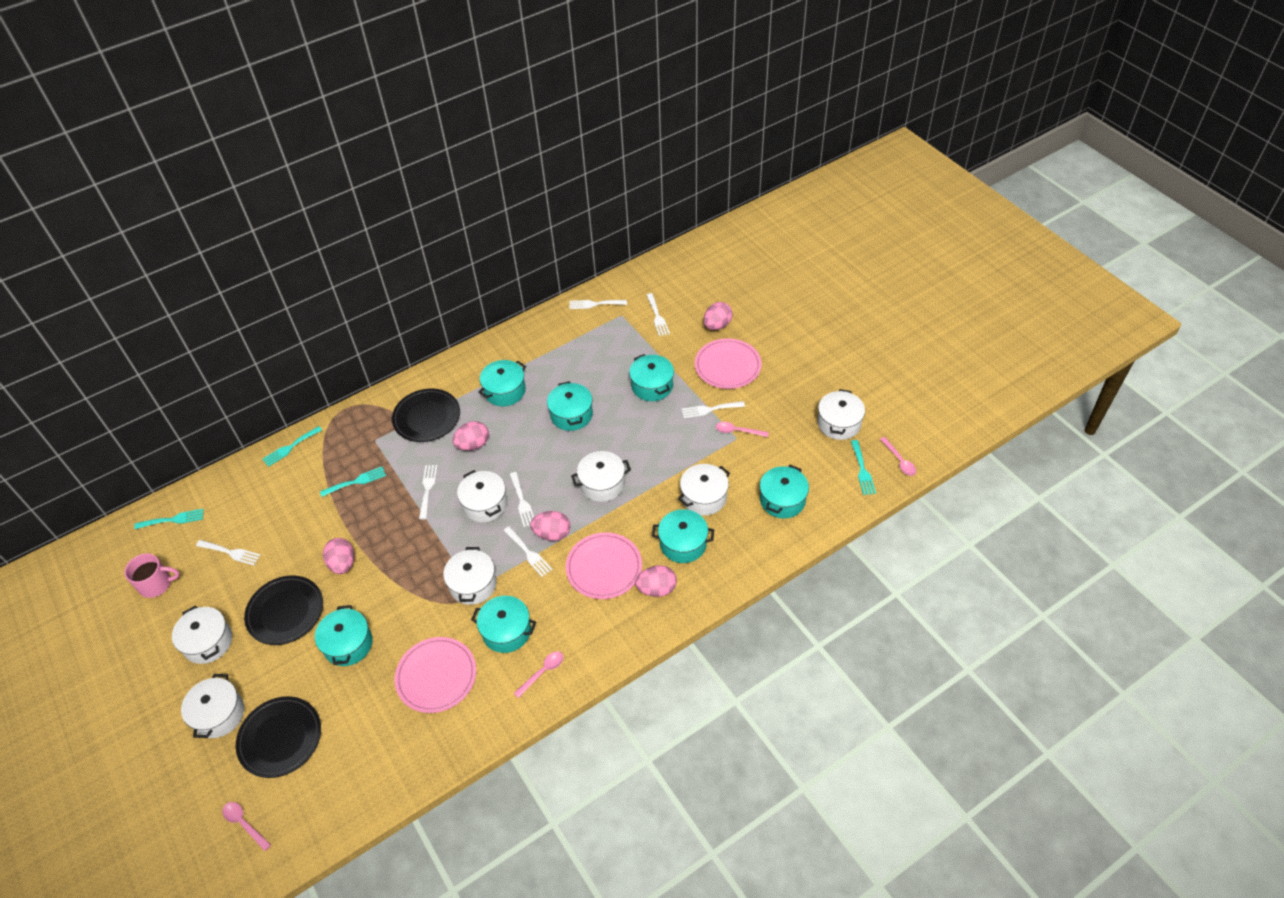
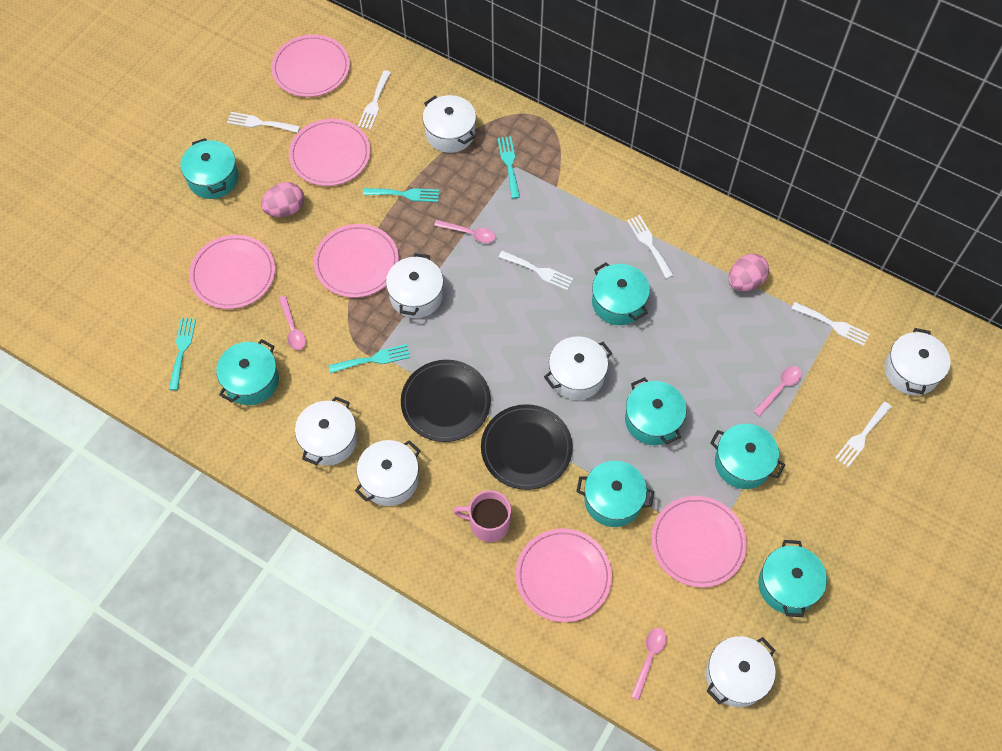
black plate: [236,696,321,778] [244,575,323,645] [392,388,460,442] = 3 -> [401,360,491,442] [481,404,573,490] = 2
pink egg: [323,538,354,574] [453,421,489,451] [530,511,570,541] [635,565,677,597] [703,302,733,330] = 5 -> [261,182,304,217] [729,254,769,291] = 2
pink plate: [395,637,476,713] [566,533,642,599] [695,338,762,389] = 3 -> [189,235,275,309] [271,35,350,97] [289,119,370,186] [314,224,399,298] [516,528,612,622] [651,496,747,587] = 6
white fork: [196,540,261,565] [419,465,438,519] [503,526,552,577] [510,472,534,527] [569,300,627,309] [647,293,670,336] [682,401,745,418] = 7 -> [227,112,300,133] [358,70,391,130] [499,250,573,290] [627,215,674,279] [791,302,869,346] [835,401,892,467] = 6

